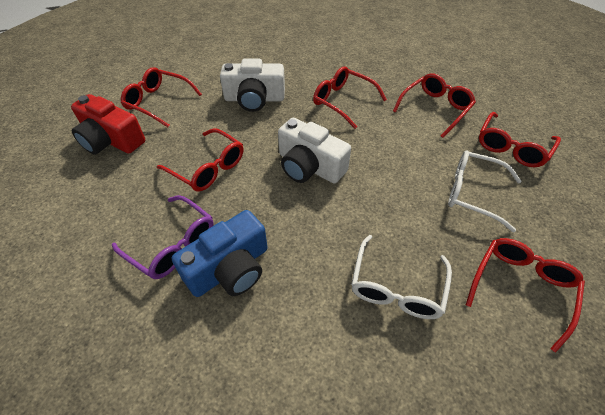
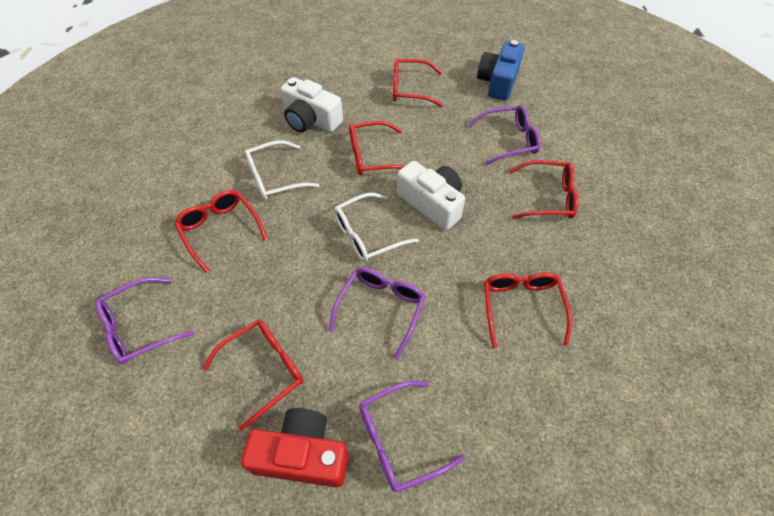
purple glasses: [112,195,214,279] = 1 -> [95,277,194,365] [329,267,425,360] [359,381,465,492] [468,105,540,165] = 4

